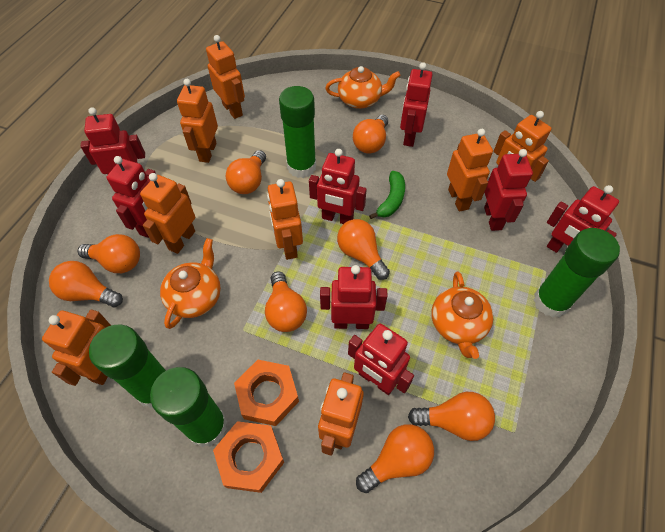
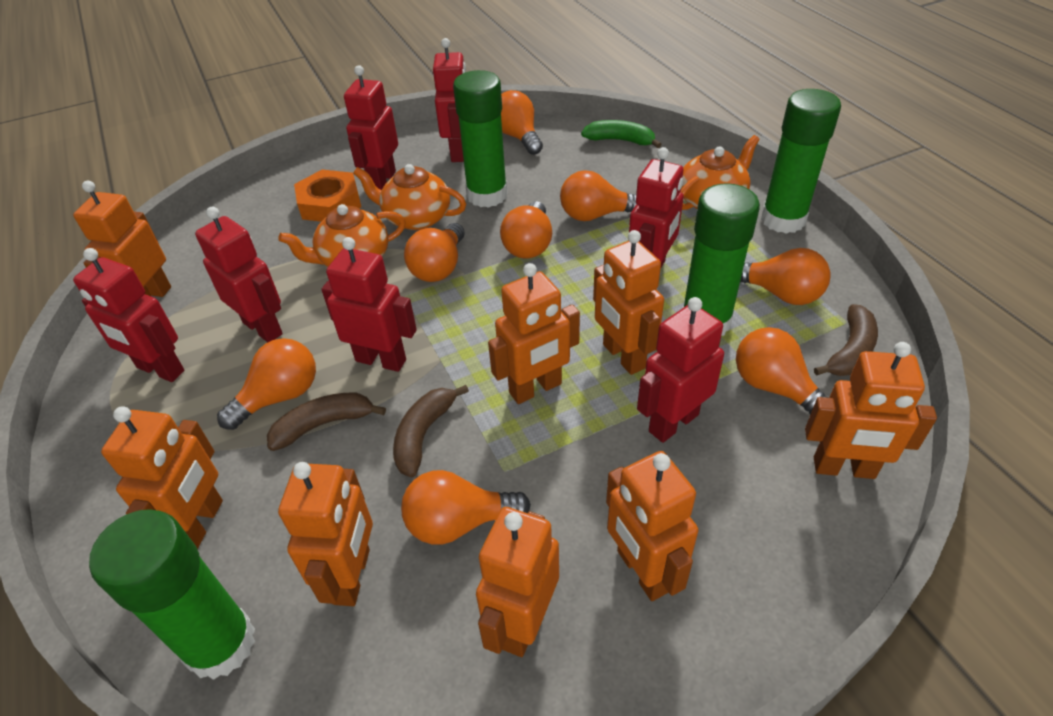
brown banana: none = 0 -> [267,393,386,451] [393,385,469,477] [814,304,878,376] = 3
orange nut: [213,421,284,493] [234,360,299,426] = 2 -> [294,170,361,222] = 1
red robot: [81,107,145,174] [106,156,156,238] [309,149,367,224] [320,265,388,329] [348,324,414,395] [400,62,433,147] [484,149,533,231] [547,185,619,253] = 8 -> [73,248,184,382] [195,207,283,342] [321,237,417,372] [344,65,398,190] [433,38,466,162] [628,147,684,267] [637,297,724,443] = 7

